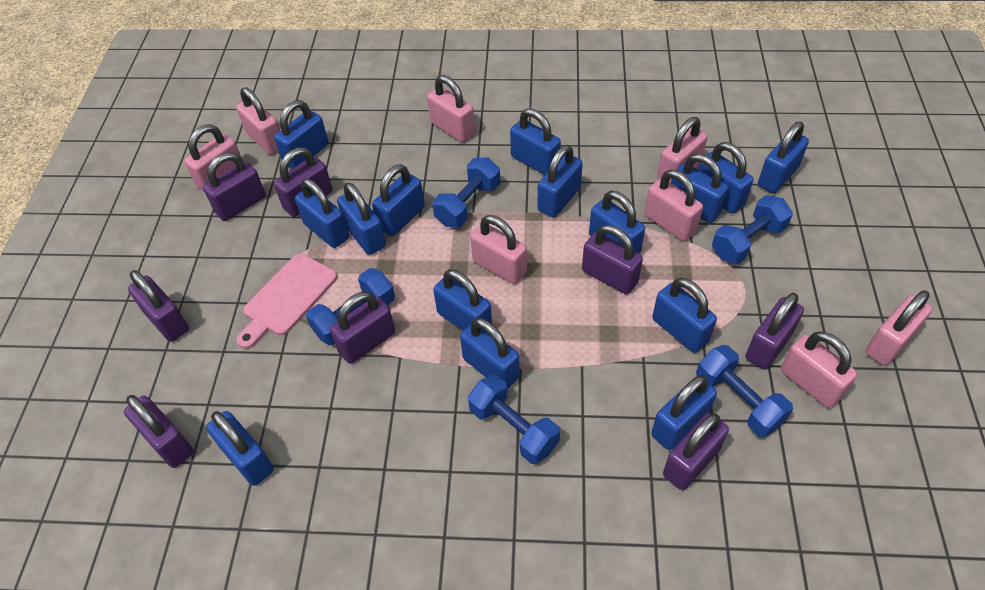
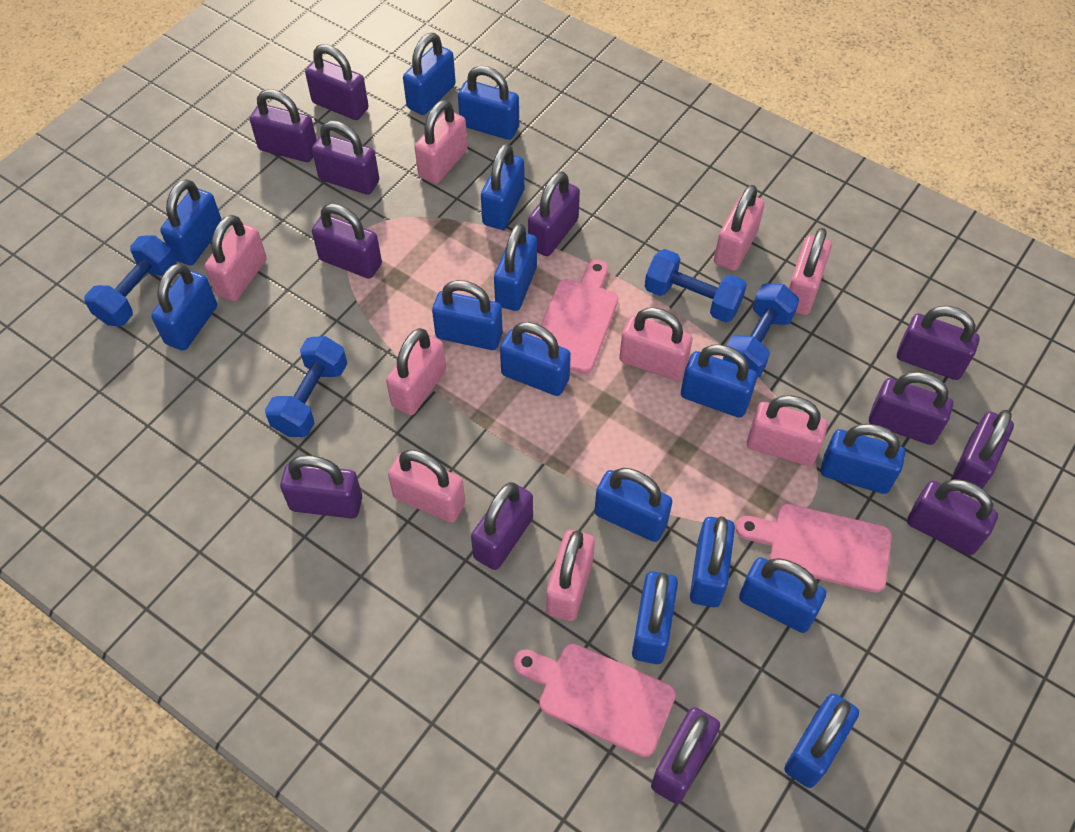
blue dumbbell: [306,268,395,345] [432,157,500,227] [468,375,560,464] [696,345,793,437] [712,195,793,264] = 5 -> [84,235,177,326] [265,336,347,437] [645,249,747,322] [723,283,799,377] = 4
pink cutting board: [236,254,337,349] = 1 -> [513,643,676,757] [536,260,618,374] [736,504,892,592] = 3
pink padlock: [185,124,242,193] [236,87,280,155] [427,75,475,142] [470,215,527,284] [645,170,703,241] [657,117,708,183] [781,331,857,408] [865,290,932,366] = 8 -> [205,215,267,301] [386,328,446,415] [388,450,465,523] [415,100,468,184] [546,530,595,621] [619,307,692,381] [714,185,765,271] [747,395,828,466] [789,228,832,315] = 9
purple padlock: [124,395,193,468] [128,270,189,342] [203,153,266,221] [274,147,333,217] [330,292,395,364] [582,225,643,294] [663,413,729,490] [746,293,804,370] = 8 -> [250,89,317,162] [280,455,362,519] [305,44,369,120] [312,120,379,195] [312,203,382,279] [471,482,533,570] [528,171,580,256] [651,707,720,804] [869,372,953,445] [897,306,980,380] [907,479,998,555] [951,410,1014,497] = 12

